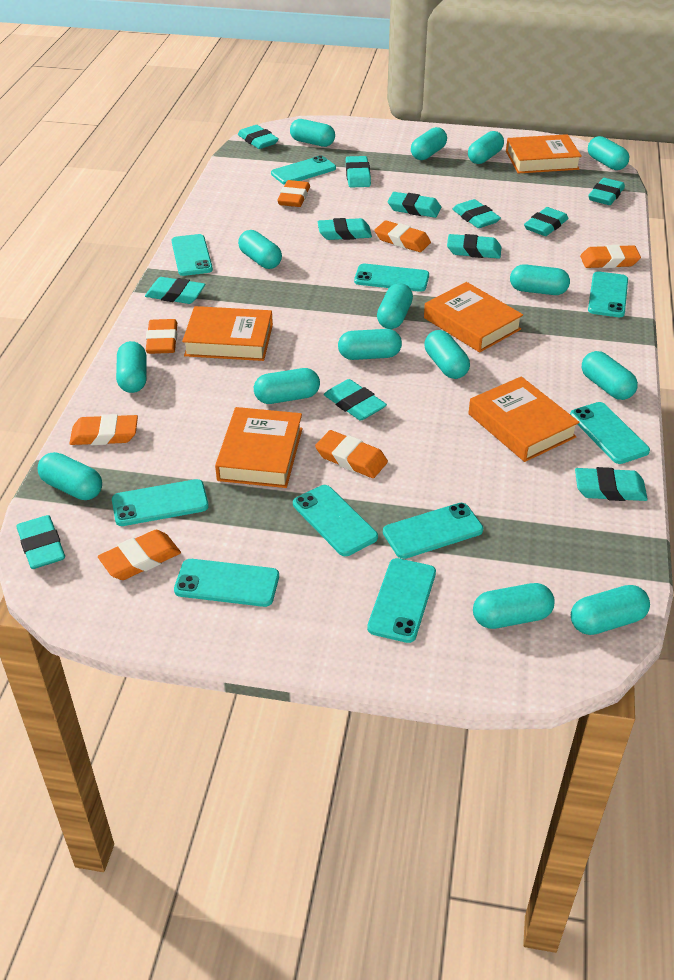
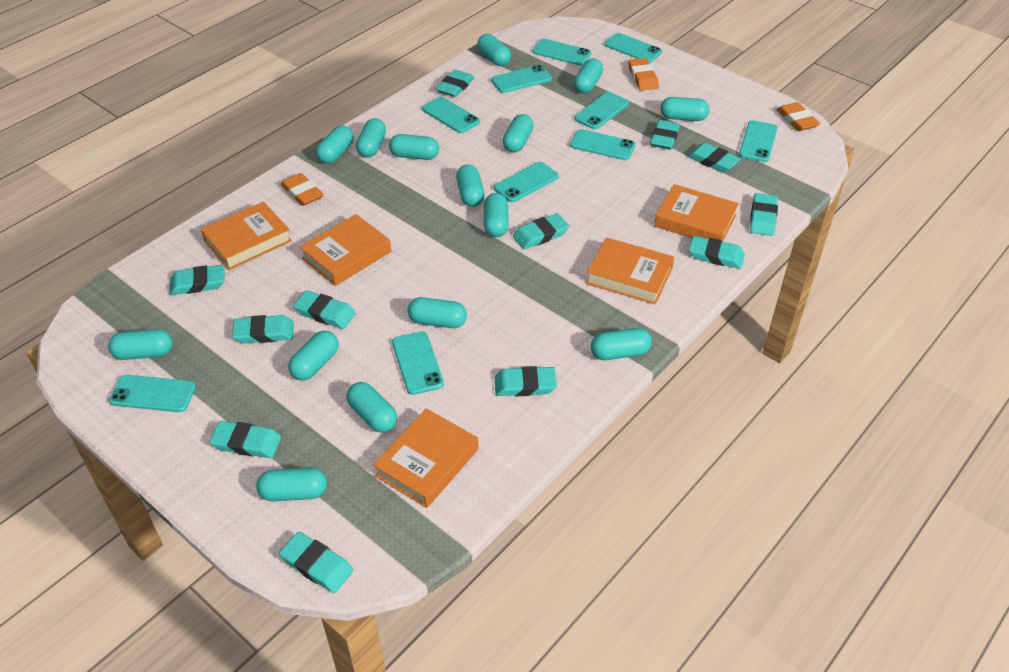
orange eraser: [69,414,138,445] [98,530,181,580] [146,319,177,354] [277,180,310,207] [315,430,388,478] [375,220,431,252] [580,245,641,268] = 7 -> [281,173,324,206] [628,58,659,91] [776,102,820,131] = 3

